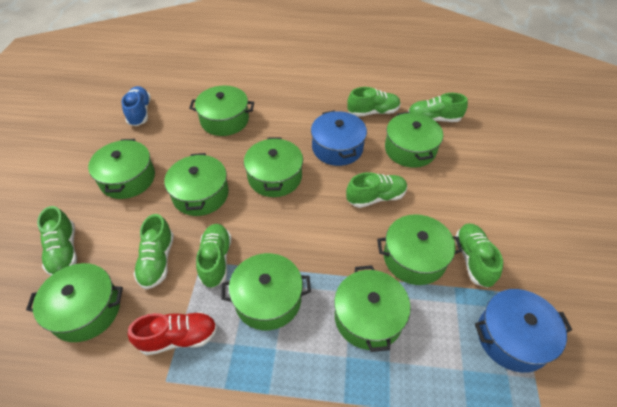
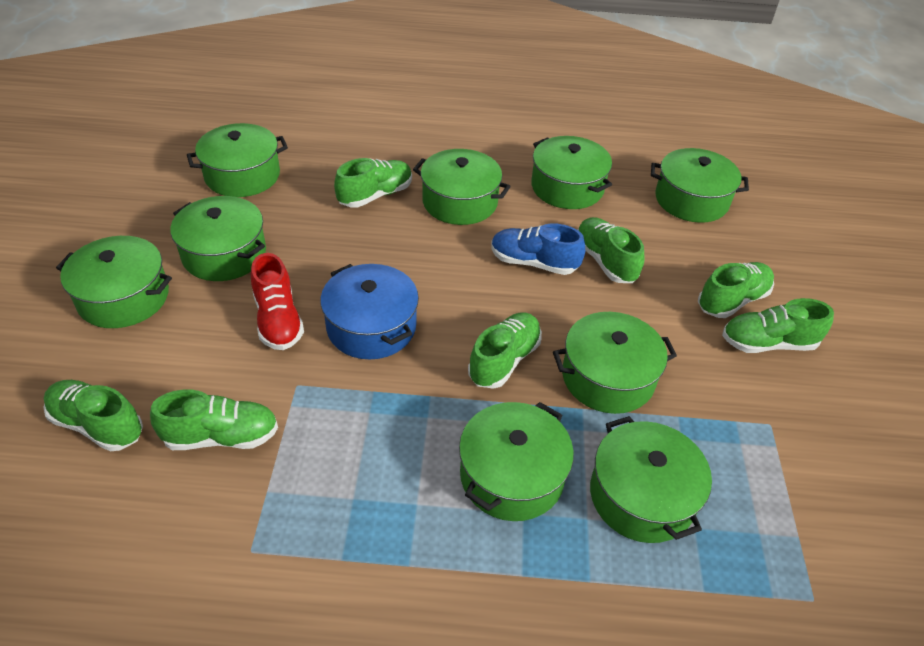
blue pot: [311,110,367,166] [475,289,572,373] = 2 -> [320,264,419,359] = 1

